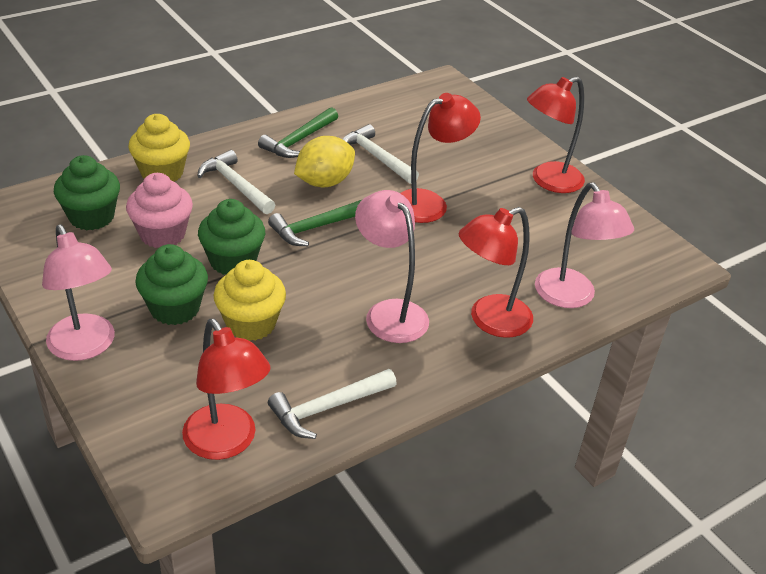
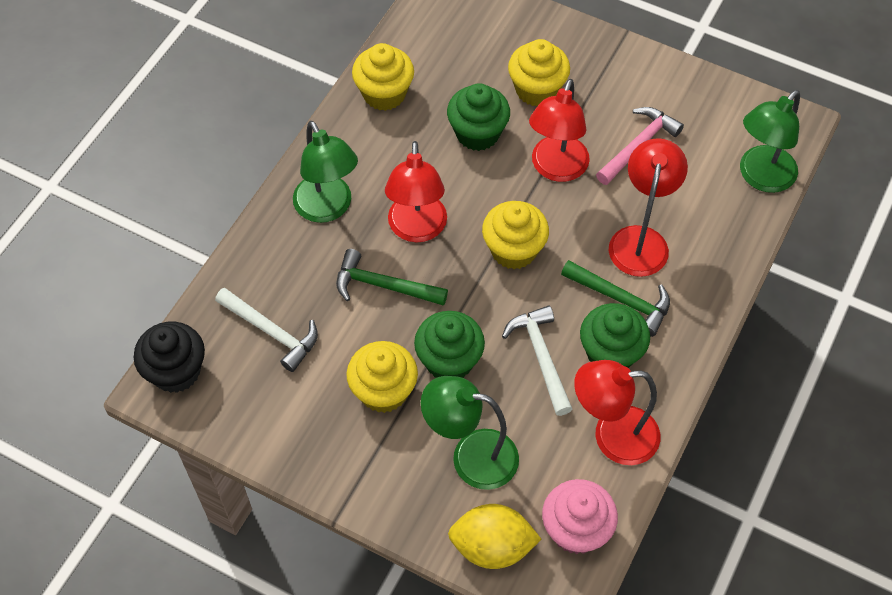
black cupcake: none = 0 -> [133,322,205,393] = 1
green lamp: none = 0 -> [293,121,358,223] [421,376,519,490] [740,90,800,193] = 3
pink hammer: none = 0 -> [596,107,684,185] = 1
pink lamp: [42,224,115,361] [355,190,429,343] [535,182,634,308] = 3 -> none = 0
white hammer: [198,150,275,214] [268,369,397,439] [342,124,419,184] = 3 -> [215,288,318,372] [502,305,572,416] = 2
yellow cupcake: [128,114,190,181] [214,260,286,341] = 2 -> [346,341,418,413] [352,43,414,111] [482,201,549,269] [508,39,570,106] = 4

